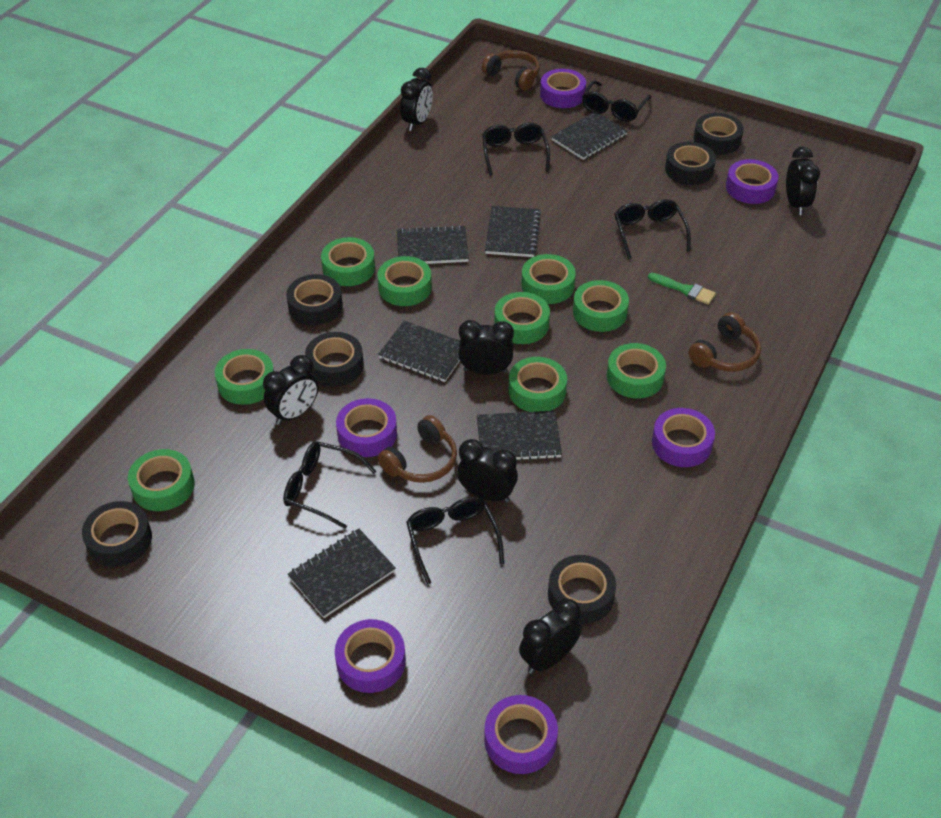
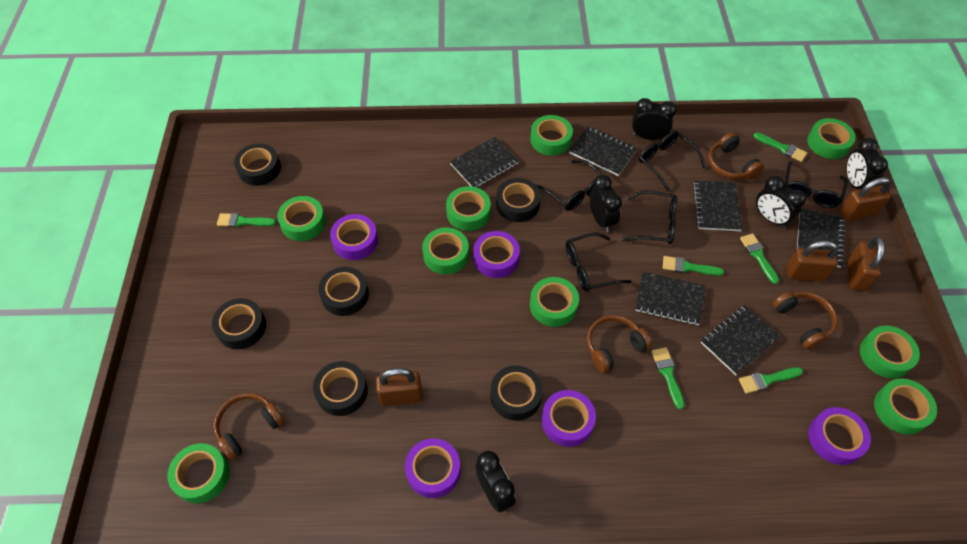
black clock: [263,355,319,425] [400,68,433,131] [457,439,518,503] [458,320,514,375] [519,598,582,674] [786,146,820,215] = 6 -> [475,451,516,512] [590,175,622,232] [632,98,677,140] [756,176,806,228] [847,138,888,189] = 5
brown headphones: [378,415,457,483] [482,50,540,91] [688,312,761,372] = 3 -> [214,393,284,460] [587,315,652,373] [708,132,764,179] [773,292,838,350] = 4
brown padlock: none = 0 -> [376,368,423,406] [786,240,839,282] [840,177,891,221] [847,237,884,291] = 4
green brush: [648,273,716,305] = 1 -> [217,213,276,227] [651,347,685,409] [663,256,724,276] [739,367,803,394] [740,233,779,284] [753,132,807,162] = 6
purple tape: [335,619,406,693] [336,398,397,457] [484,695,558,774] [540,69,586,108] [652,408,715,467] [726,159,779,204] = 6 -> [330,214,378,260] [405,438,461,498] [473,231,520,278] [542,390,596,447] [808,407,871,465] = 5

